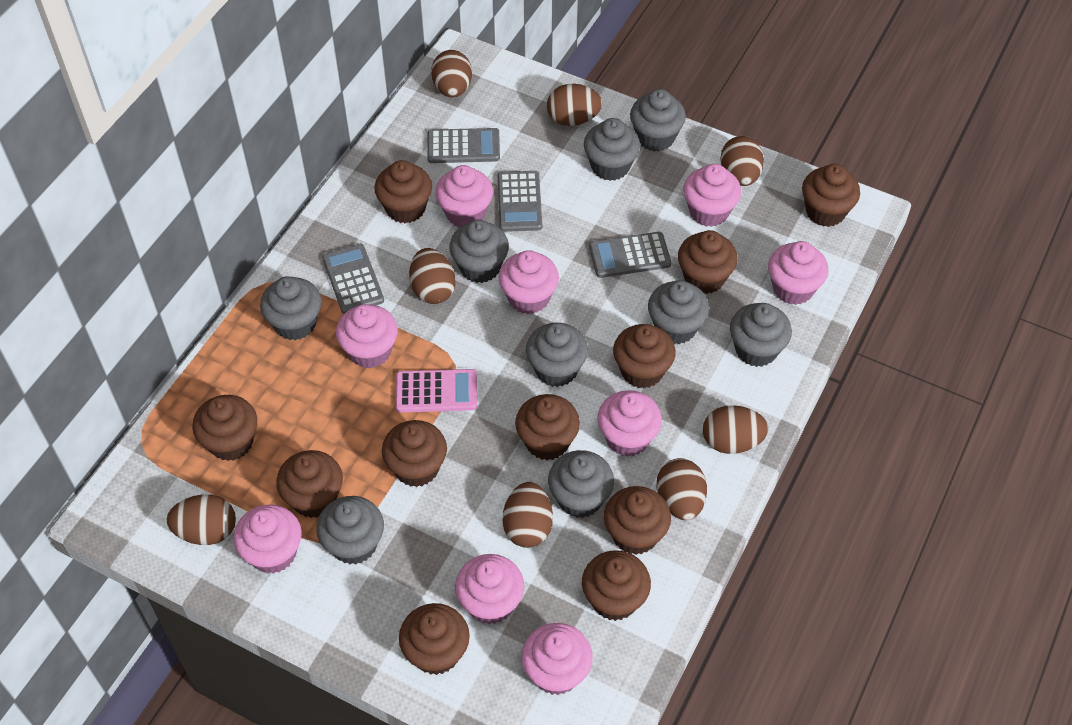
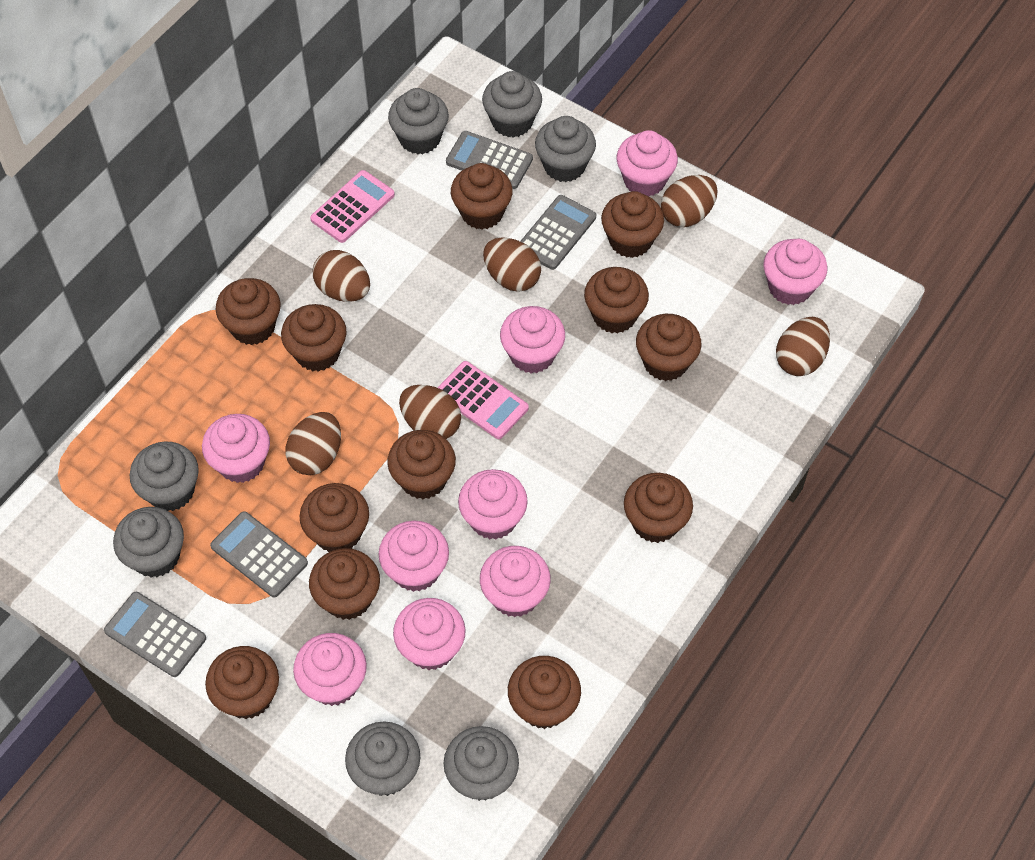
brown cupcake: [192,395,257,461] [276,450,343,518] [374,160,432,223] [382,420,447,487] [399,603,470,675] [515,394,580,460] [582,550,651,621] [604,486,671,555] [613,324,676,388] [678,230,738,294] [802,164,860,227] = 11 -> [205,646,279,719] [216,278,281,345] [281,304,347,372] [300,483,369,552] [309,548,380,620] [387,430,456,499] [451,163,513,230] [508,656,581,729] [584,267,649,334] [601,191,664,258] [624,473,693,543] [636,314,701,381] = 12
brown egg: [167,494,236,545] [409,248,456,304] [431,50,472,97] [503,482,553,548] [547,84,603,126] [656,458,707,520] [703,405,768,454] [720,136,764,186] = 8 -> [285,412,341,475] [313,250,370,302] [399,385,461,439] [483,237,541,292] [661,175,718,227] [776,317,830,376] = 6
grey cupcake: [260,276,321,340] [316,496,384,565] [449,220,509,283] [526,323,588,387] [548,450,614,518] [584,118,640,181] [630,89,686,151] [648,280,709,344] [730,303,792,367] = 9 -> [113,507,184,577] [130,442,199,511] [345,721,420,796] [388,88,449,154] [444,726,519,801] [482,71,542,138] [535,116,596,182] = 7
pink calculator: [395,369,477,412] = 1 -> [310,170,395,243] [437,361,529,439] = 2

